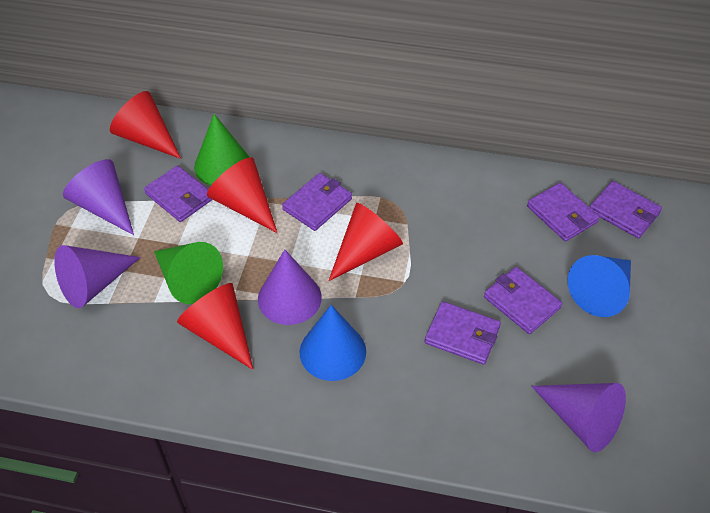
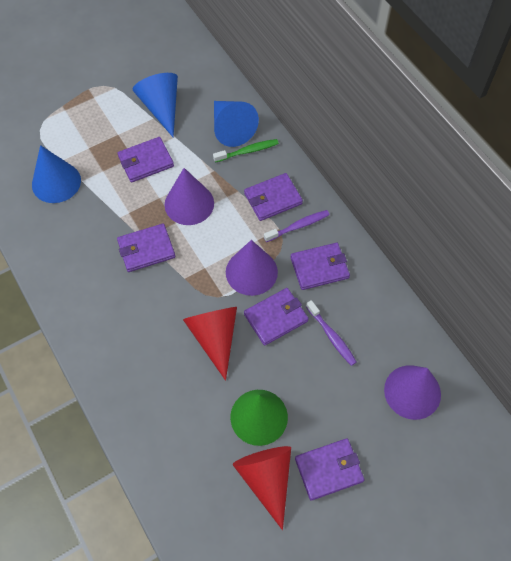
blue cone: [299,305,366,381] [568,255,631,317] = 2 -> [32,145,81,203] [133,73,178,137] [214,101,259,147] = 3
green cone: [154,242,223,304] [194,114,249,185] = 2 -> [230,390,288,446] = 1
green toothbrush: none = 0 -> [213,139,279,163] = 1
purple cone: [54,245,141,308] [63,159,134,235] [258,250,322,325] [531,383,626,452] = 4 -> [164,168,214,225] [226,240,278,296] [384,365,441,420] = 3
purple toothbrush: none = 0 -> [264,210,329,242] [306,300,357,366] = 2
red cone: [110,91,181,159] [177,283,253,370] [207,157,277,233] [328,203,403,281] = 4 -> [183,307,237,381] [232,446,291,530] = 2

